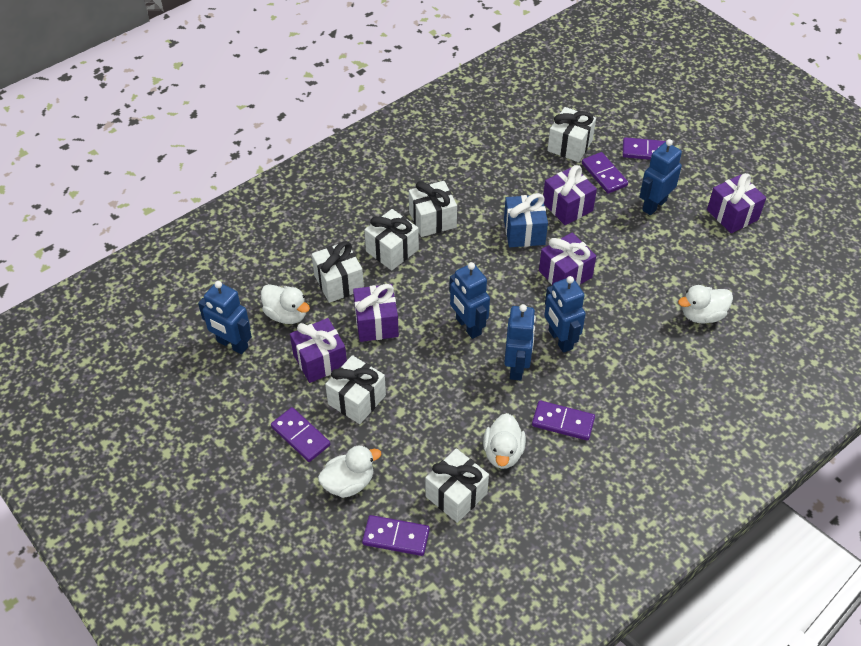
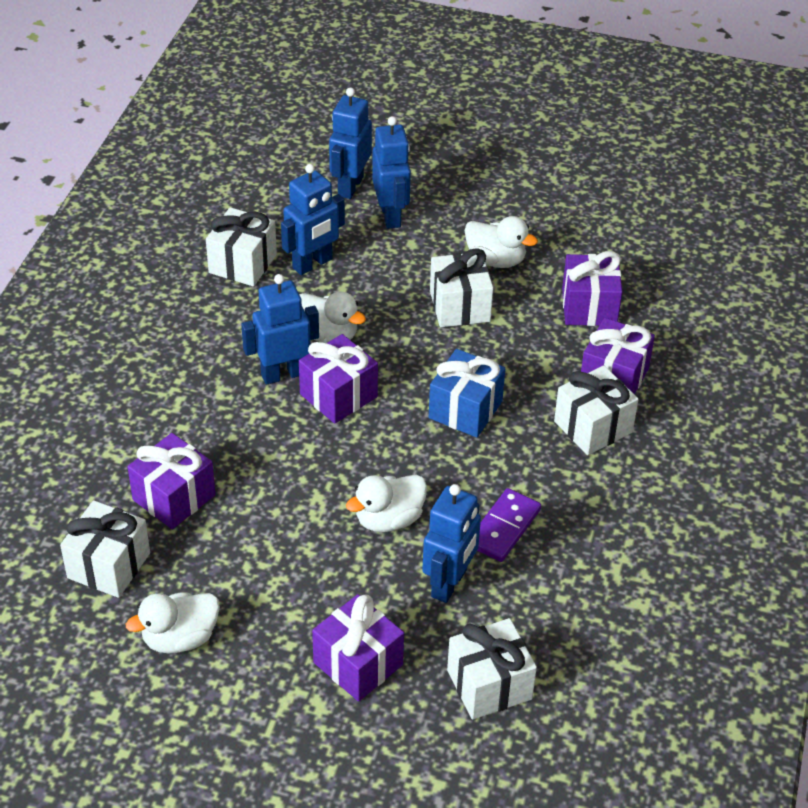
purple domino: [271,407,330,462] [362,515,430,556] [532,400,595,441] [582,152,628,194] [623,137,666,160] = 5 -> [477,488,541,562] = 1
white gift: [312,241,364,303] [325,355,386,424] [364,209,419,271] [409,181,457,237] [425,448,489,523] [547,107,596,162] = 6 -> [60,500,150,598] [206,207,277,286] [430,248,493,327] [447,618,537,720] [554,365,639,455] = 5

